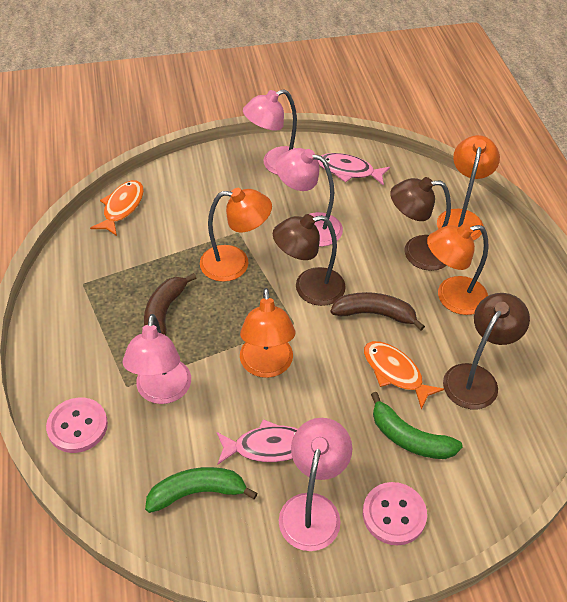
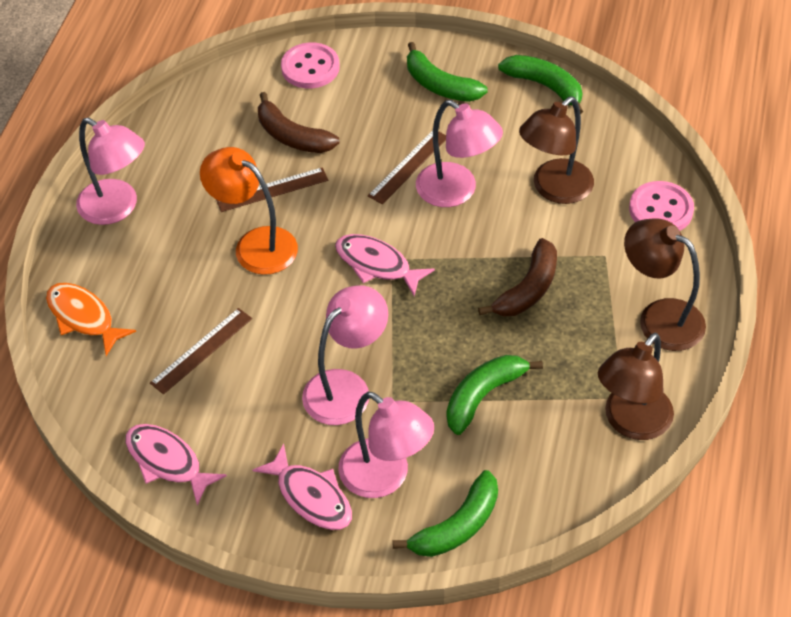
brown ruler: none = 0 -> [150,308,252,394] [216,167,328,212] [368,130,446,204] = 3
green banana: [145,467,258,513] [371,392,463,459] = 2 -> [392,470,498,557] [407,42,488,102] [447,355,543,435] [498,55,583,114] = 4
orange fish: [90,180,144,236] [364,341,444,410] = 2 -> [46,283,136,356] = 1
orange lamp: [200,188,272,282] [240,288,295,378] [427,223,488,315] [437,135,500,241] = 4 -> [200,147,298,275] = 1
pink fish: [216,419,298,465] [318,153,390,186] = 2 -> [125,424,227,505] [252,444,352,530] [335,234,435,296] = 3

